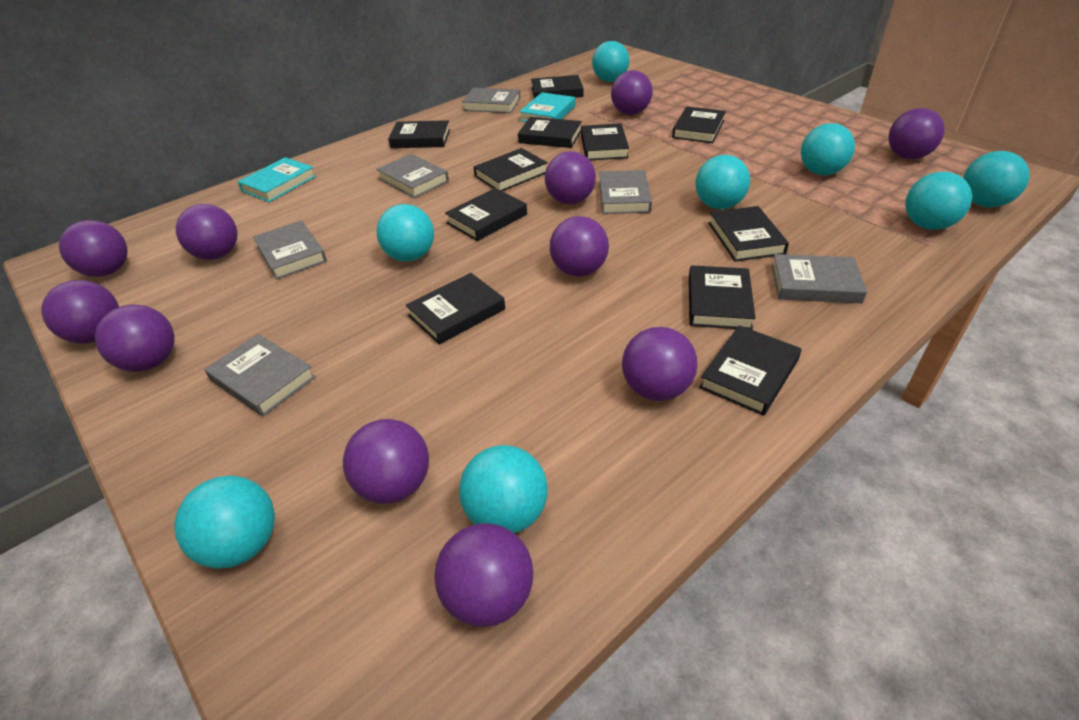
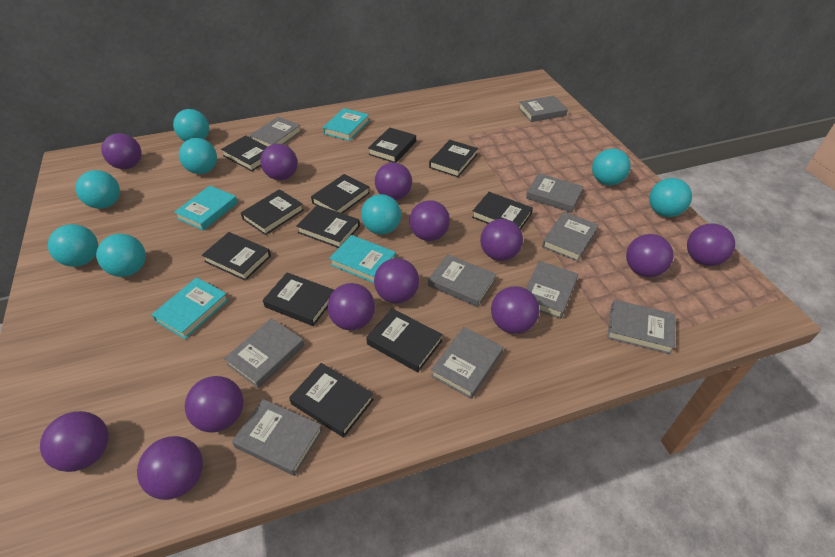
grey book: [204,334,316,417] [253,221,327,280] [376,154,449,198] [462,88,520,113] [599,170,652,214] [771,254,867,303] = 6 -> [224,318,305,388] [232,399,323,476] [249,117,302,146] [428,254,497,307] [431,327,503,399] [519,96,568,122] [526,173,584,213] [526,261,578,319] [542,212,599,262] [607,300,675,354] = 10
purple ball: [41,280,119,344] [59,220,127,277] [95,305,175,372] [176,204,237,260] [343,419,429,504] [434,523,533,627] [545,151,596,204] [550,216,609,276] [611,70,653,115] [622,327,697,401] [888,108,945,159] = 11 -> [40,411,109,472] [101,133,142,169] [137,436,203,500] [185,376,244,432] [260,144,298,180] [327,283,375,330] [374,258,419,304] [375,162,412,200] [409,200,450,241] [480,219,523,261] [491,286,539,334] [626,234,674,277] [687,223,735,266] = 13
turquoise book: [237,157,316,202] [519,92,575,122] = 2 -> [151,277,229,339] [174,186,238,231] [323,108,369,141] [329,235,396,283] = 4

